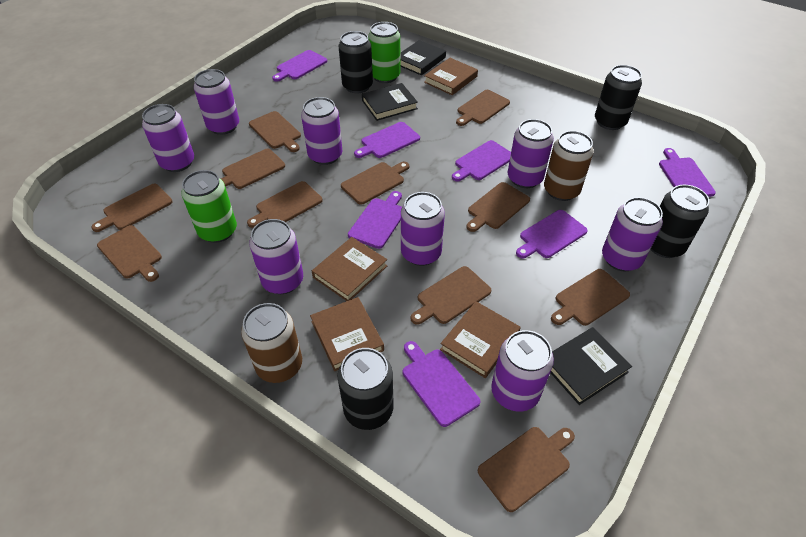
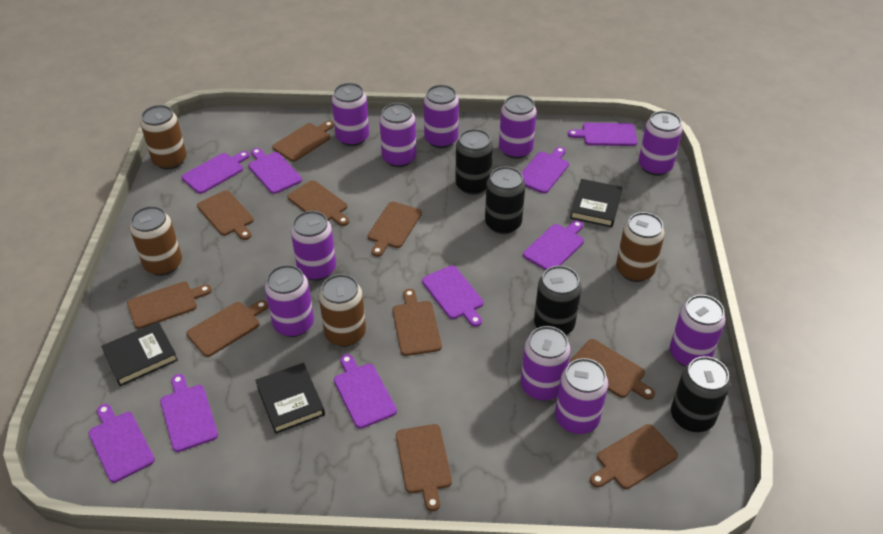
brown book: [310,297,384,371] [312,237,387,301] [424,58,478,95] [440,301,521,378] = 4 -> none = 0
brown can: [241,303,302,383] [544,131,594,201] = 2 -> [130,206,182,276] [140,105,187,170] [319,274,366,347] [616,212,665,282] = 4
brown cutting board: [91,184,173,232] [97,225,162,282] [221,149,285,189] [247,181,323,228] [249,111,301,152] [341,162,409,205] [411,266,491,325] [456,90,510,126] [466,182,530,232] [478,427,575,512] [551,269,630,326] = 11 -> [127,282,212,329] [186,300,268,357] [197,190,254,240] [272,121,334,162] [287,180,349,226] [367,202,422,257] [392,289,442,356] [396,424,452,511] [570,339,655,400] [590,424,678,489] = 10
green can: [181,170,237,243] [368,22,400,83] = 2 -> none = 0
purple can: [142,104,194,172] [194,69,239,135] [249,219,303,294] [301,97,342,165] [401,192,445,266] [491,330,554,412] [508,119,554,188] [602,197,663,271] = 8 -> [265,265,314,337] [291,211,336,281] [332,83,369,146] [379,103,416,167] [424,85,459,148] [499,95,537,159] [521,326,571,401] [555,358,608,434] [639,111,683,176] [670,295,726,367] = 10
purple cutting board: [272,50,327,82] [348,191,402,249] [354,122,420,158] [403,341,480,427] [452,140,511,181] [516,210,588,258] [659,148,716,197] = 7 -> [89,404,155,483] [160,374,218,452] [181,151,250,194] [248,148,302,194] [334,354,397,429] [422,265,484,327] [521,147,569,194] [523,220,584,270] [568,123,637,146] = 9

